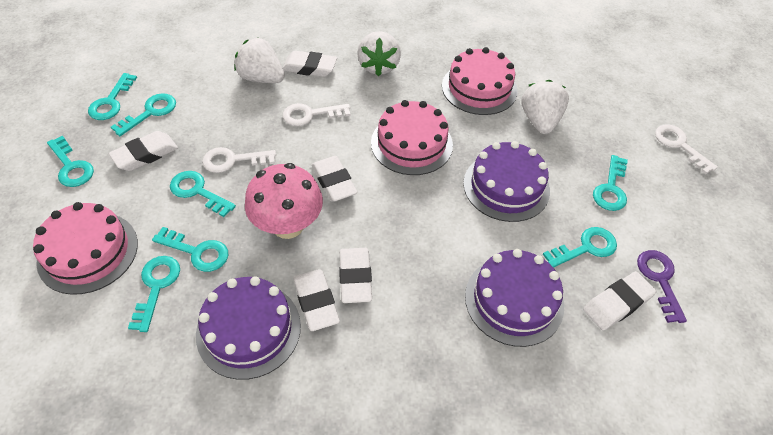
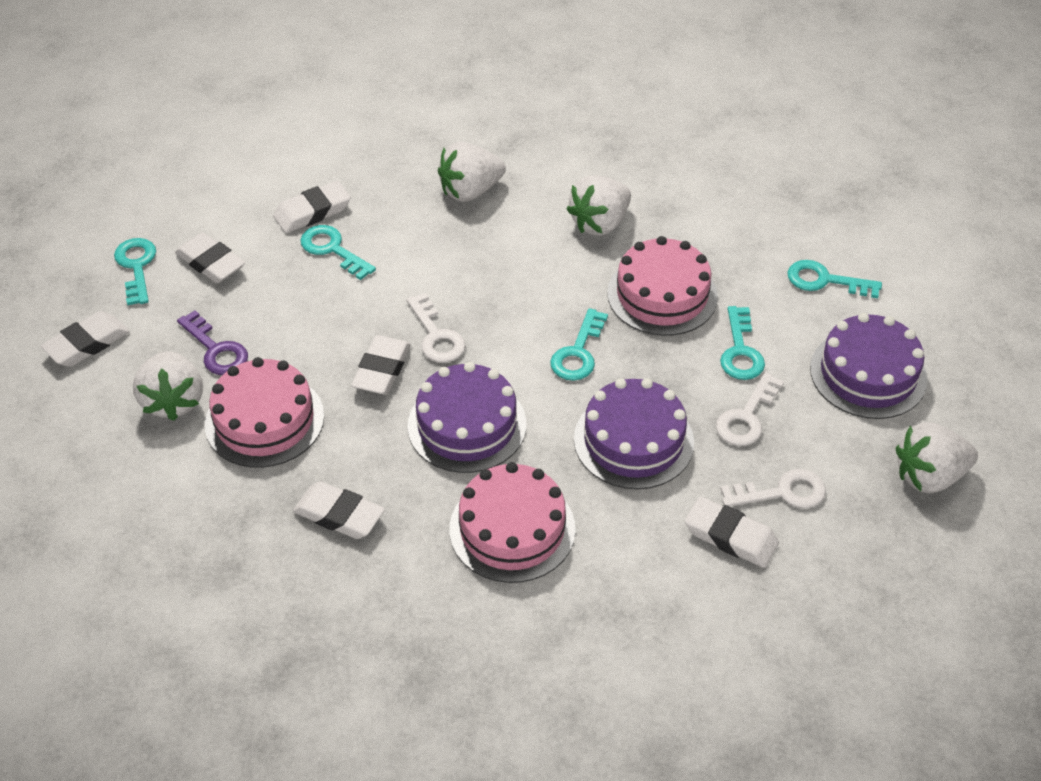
pink mushroom: [245,163,323,239] = 1 -> none = 0
turquoise key: [47,136,94,187] [88,73,137,120] [111,93,176,136] [128,256,180,332] [152,227,228,272] [170,171,236,217] [543,227,617,268] [593,155,628,211] = 8 -> [114,238,156,305] [300,225,376,280] [550,308,608,381] [720,306,765,380] [787,260,882,298] = 5
white strawberry: [235,38,285,83] [357,31,401,76] [521,80,569,134] = 3 -> [133,351,203,421] [438,142,506,202] [567,175,631,236] [896,422,978,493] = 4

